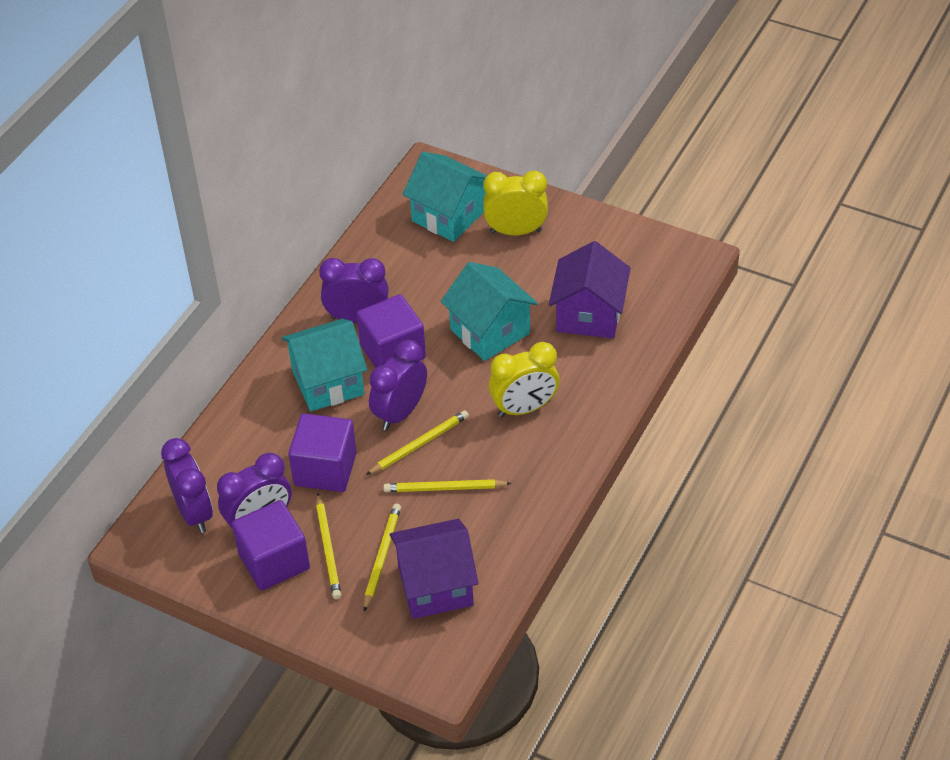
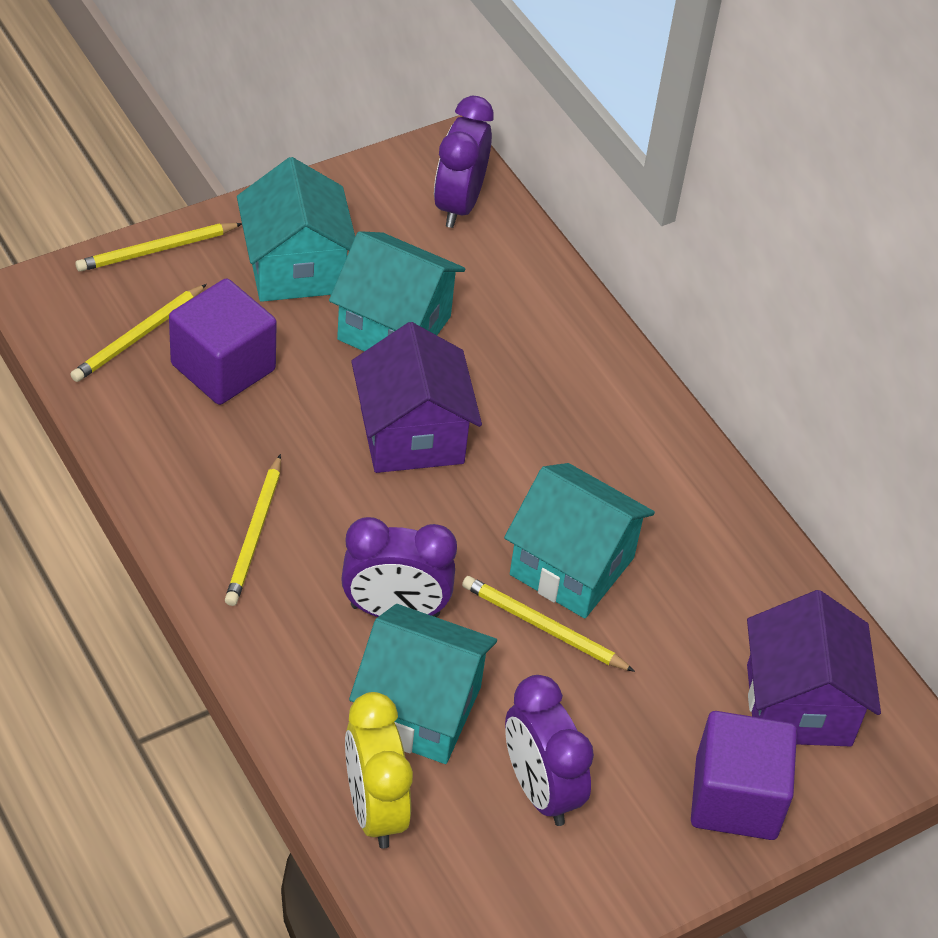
purple clock: [161,438,213,533] [217,453,292,534] [319,258,389,323] [369,340,427,430] = 4 -> [341,517,457,617] [434,96,494,228] [505,675,594,826] = 3
purple cube: [232,500,310,590] [288,413,357,492] [357,294,426,368] = 3 -> [169,278,277,405] [691,711,797,840] = 2
turquoise house: [282,319,367,411] [403,152,487,242] [441,262,538,361] = 3 -> [237,157,355,302] [329,231,465,352] [349,604,497,764] [504,463,655,618] = 4
yellow clock: [483,170,548,235] [489,342,559,417] = 2 -> [345,692,413,849] = 1

